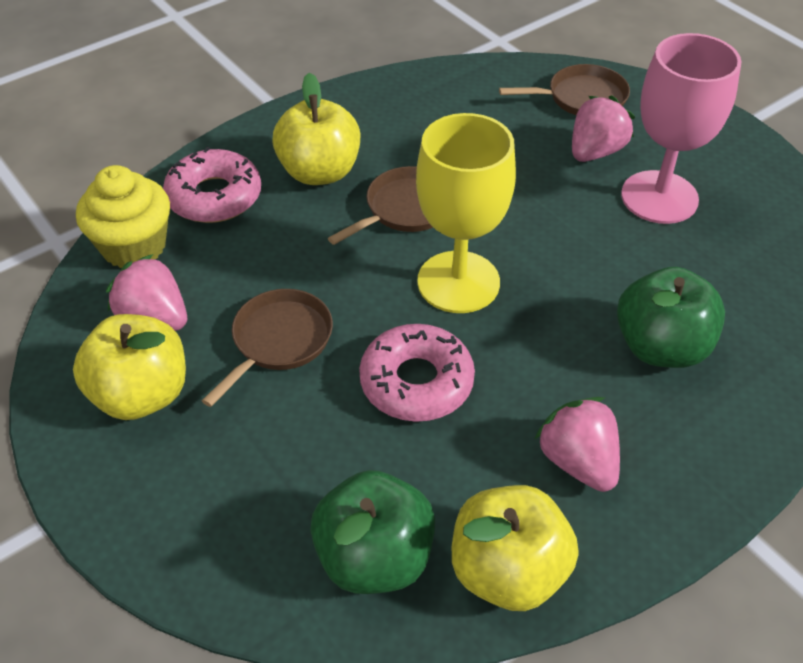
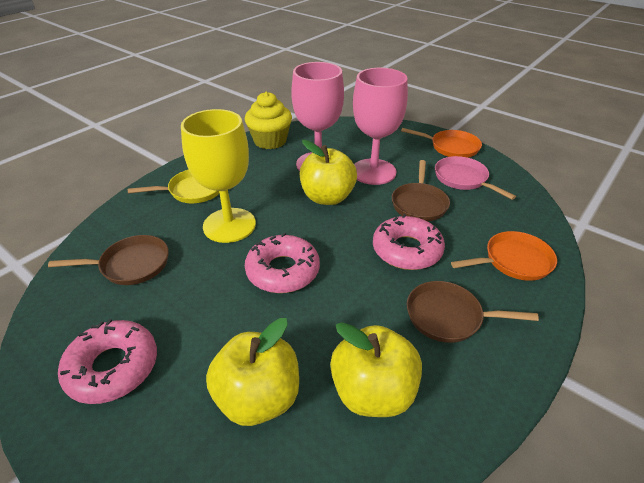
green apple: [310,470,435,594] [617,267,725,368] = 2 -> none = 0
orange pan: none = 0 -> [401,128,482,158] [451,231,557,281] = 2
pink donut: [163,147,261,223] [359,324,475,422] = 2 -> [58,319,157,404] [245,232,320,293] [373,214,445,270] = 3
pink goblet: [621,33,742,224] = 1 -> [291,62,344,171] [353,68,408,185] = 2
pink pan: none = 0 -> [435,156,516,200] = 1
pink strawberry: [106,254,187,331] [535,397,620,492] [572,96,635,162] = 3 -> none = 0
yellow pan: none = 0 -> [128,170,220,203] = 1

